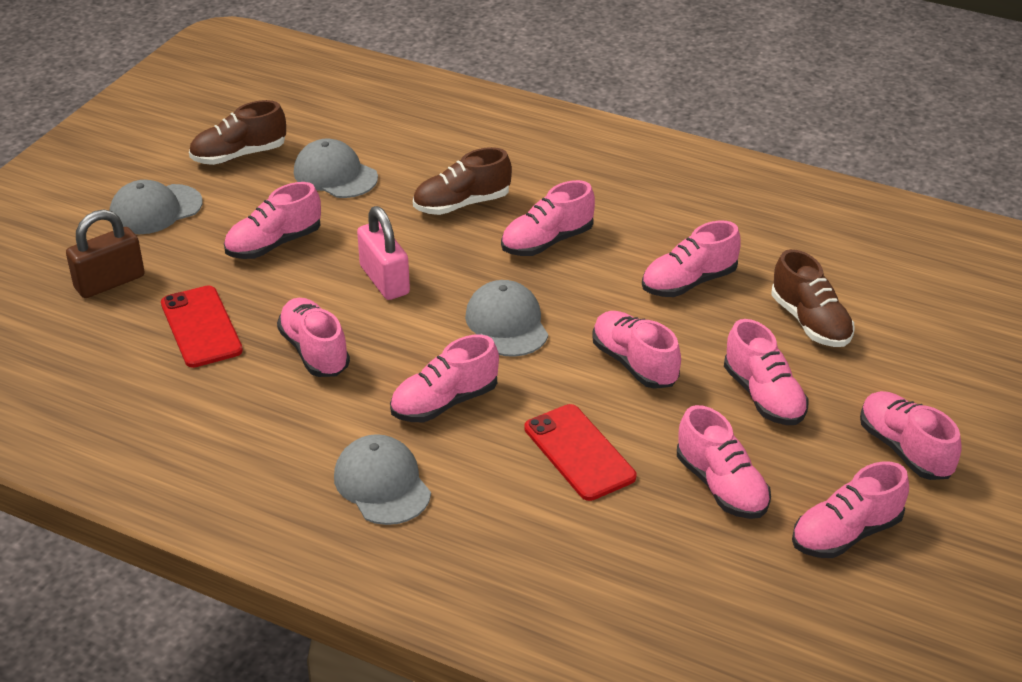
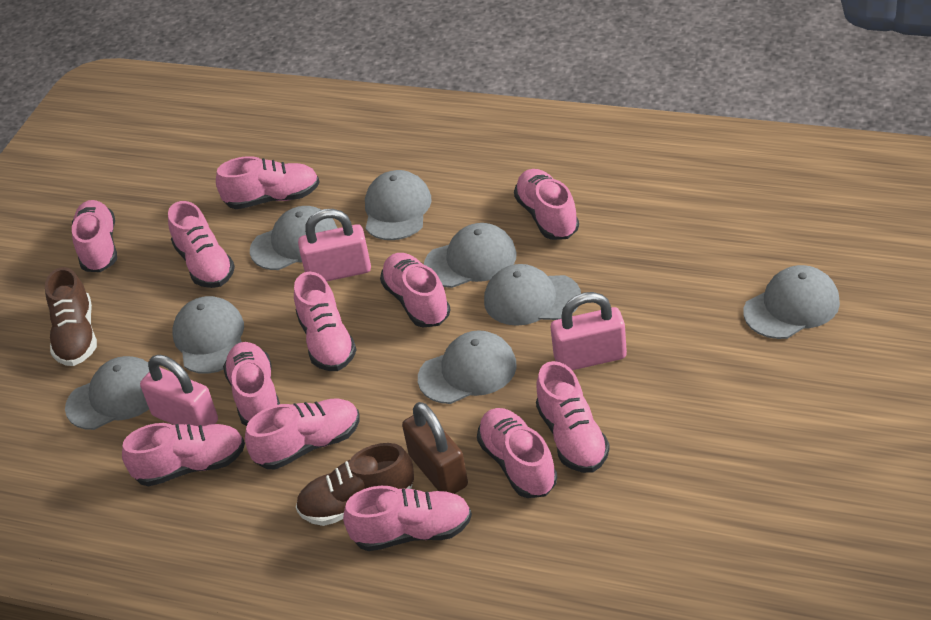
brown shoe: [189,100,286,165] [413,147,512,215] [771,249,855,347] = 3 -> [45,267,97,366] [296,443,414,526] = 2
grey cap: [110,180,203,234] [294,139,378,198] [334,434,431,525] [465,280,548,357] = 4 -> [65,356,149,430] [172,296,244,374] [250,206,337,270] [365,170,432,240] [418,330,517,404] [424,223,517,288] [484,264,581,326] [744,265,840,339] = 8
pink padlock: [357,206,410,300] = 1 -> [140,355,218,426] [298,209,371,281] [551,292,627,370] = 3
pink shoe: [224,182,321,259] [277,298,350,377] [390,335,499,422] [501,180,595,256] [592,311,681,389] [642,221,741,297] [677,405,771,519] [724,319,808,425] [792,461,909,558] [860,391,962,480] = 10 -> [72,200,117,272] [122,423,245,486] [168,201,235,288] [216,156,319,209] [223,342,280,426] [245,399,360,469] [294,272,357,371] [343,486,472,551] [380,253,450,328] [477,408,557,498] [514,169,579,240] [536,361,610,473] = 12
red phone: [161,286,243,368] [524,404,636,501] = 2 -> none = 0

